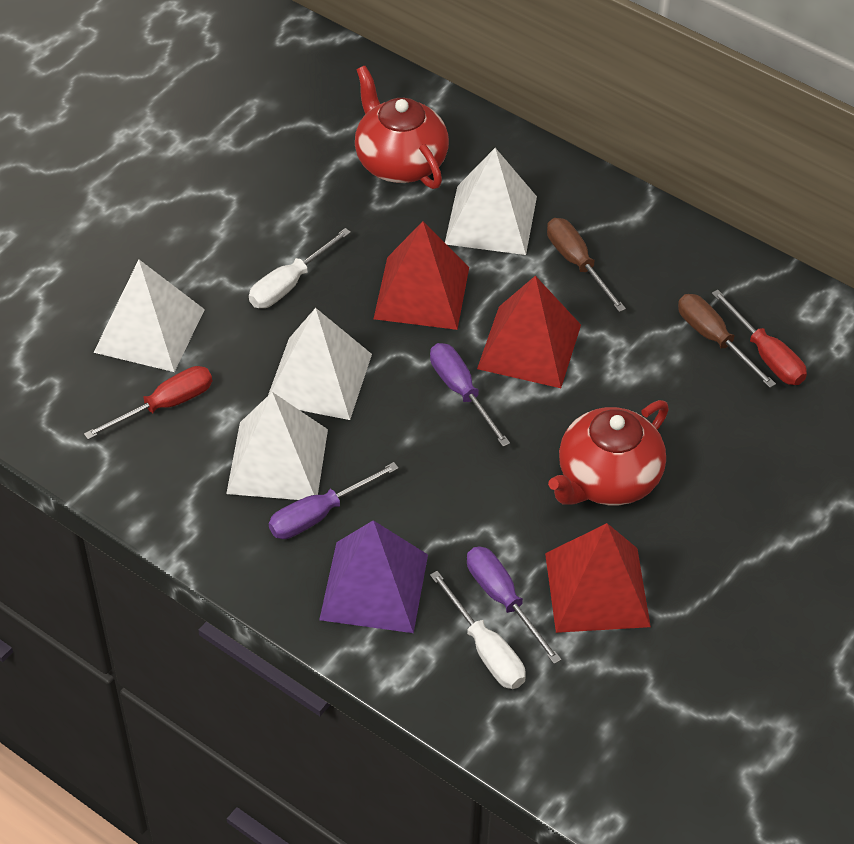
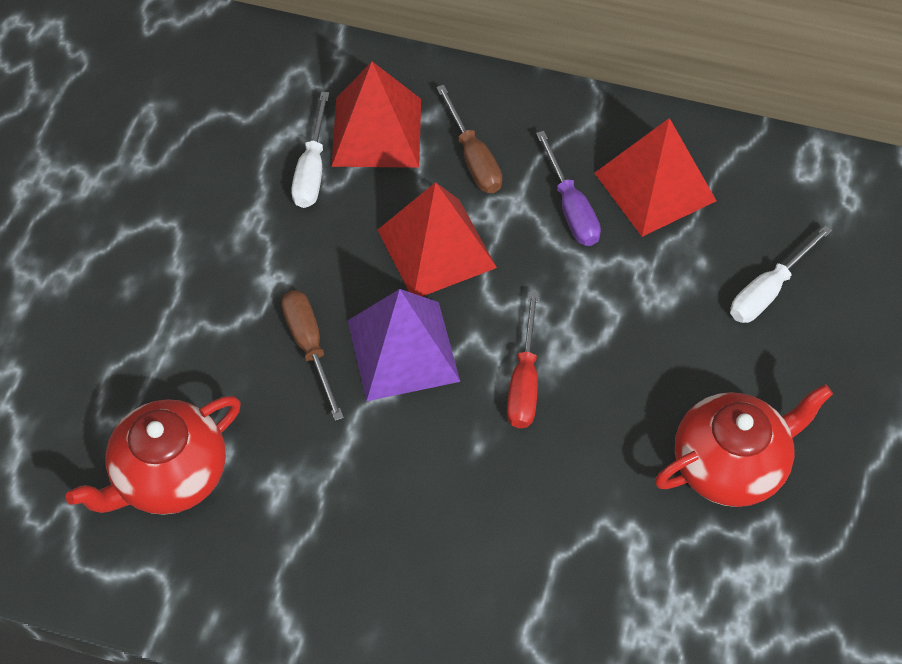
purple screwdriver: [269,462,399,539] [430,343,510,447] [467,546,562,664] = 3 -> [536,131,601,246] = 1
red screwdriver: [84,366,212,440] [712,290,807,385] = 2 -> [507,292,539,428] = 1
white pyramid: [93,260,205,372] [226,392,328,500] [268,308,372,420] [445,148,537,255] = 4 -> none = 0

